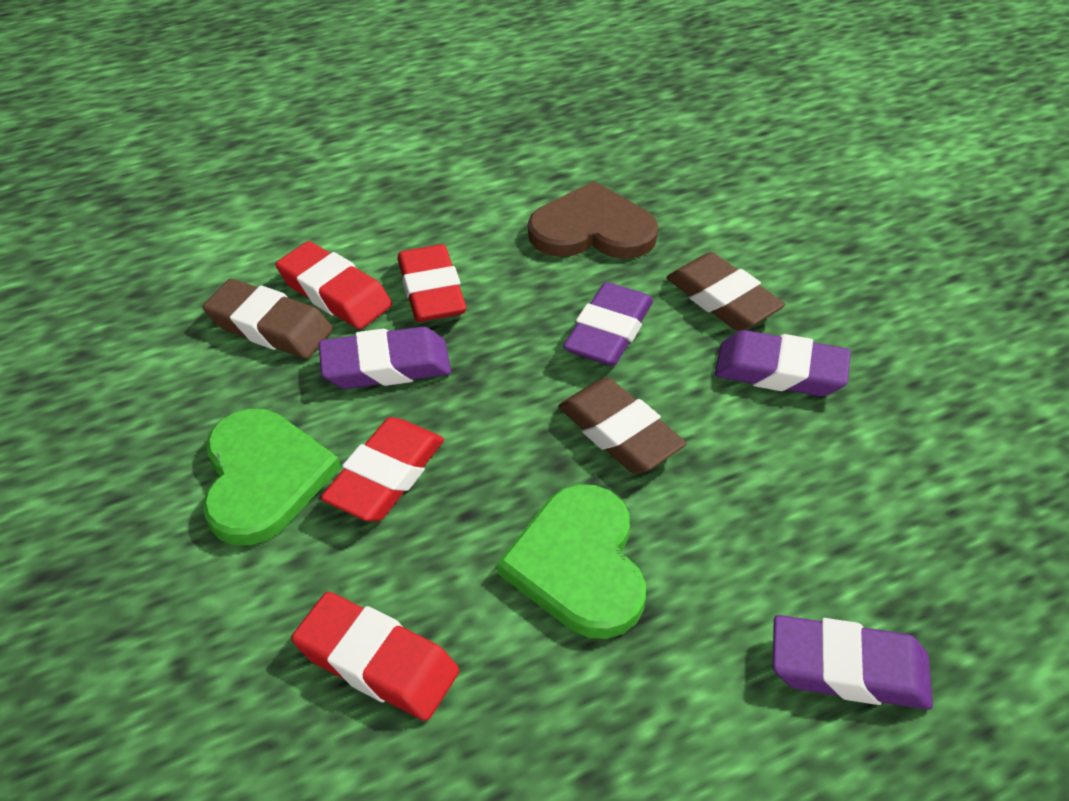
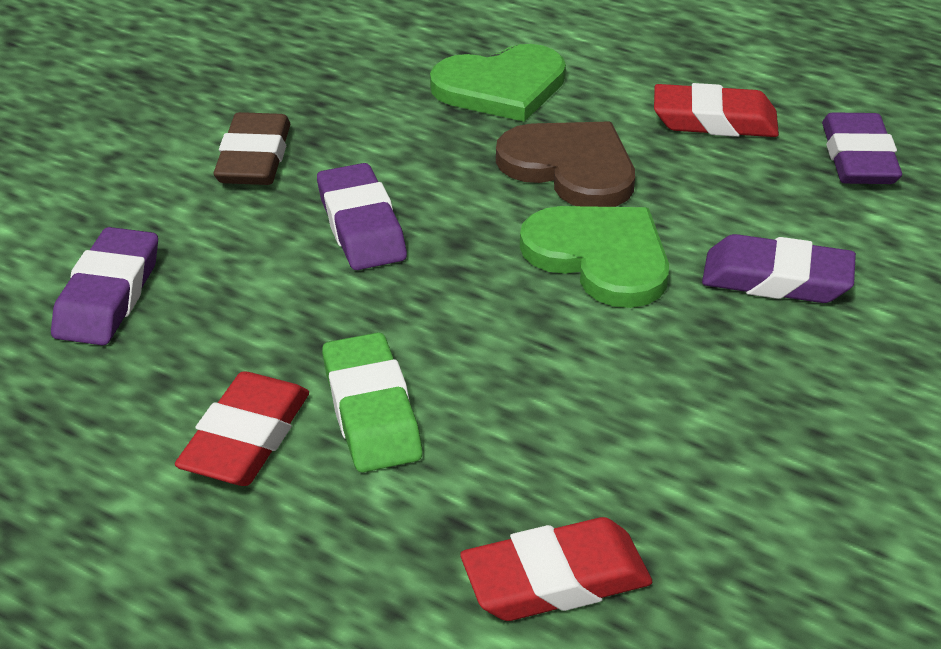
brown eraser: [203,279,333,359] [558,378,686,474] [666,252,785,331] = 3 -> [214,112,290,185] = 1
green eraser: none = 0 -> [322,332,422,473] = 1
red eraser: [276,241,392,329] [291,592,459,721] [321,417,444,521] [397,244,467,322] = 4 -> [175,371,309,486] [460,517,652,621] [654,83,779,137] = 3

